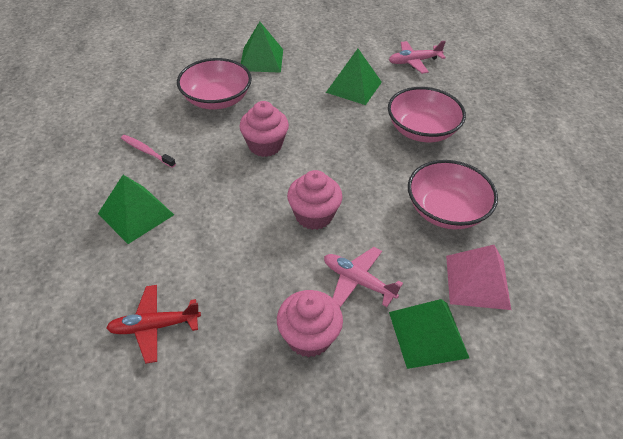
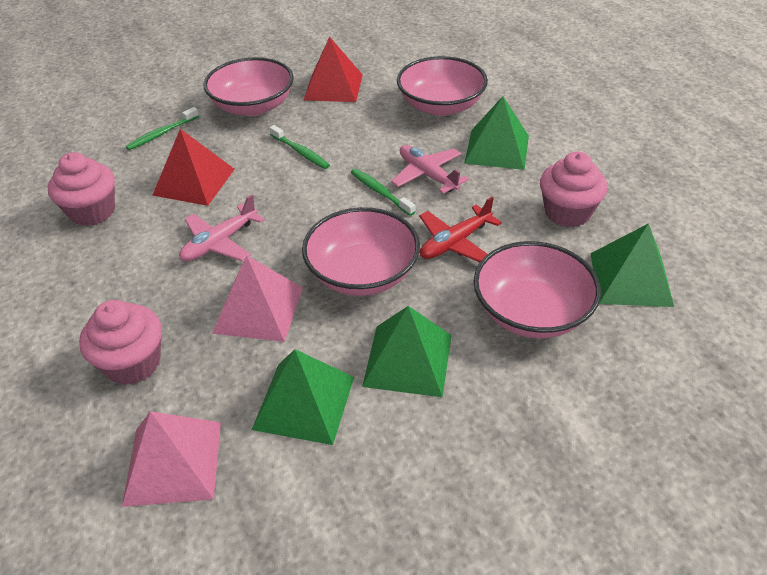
green toothbrush: none = 0 -> [126,107,199,150] [269,125,330,169] [351,169,415,216] = 3
pink bowl: [177,58,252,110] [388,87,466,142] [408,160,498,229] = 3 -> [203,57,294,116] [302,207,420,296] [397,56,488,116] [474,241,601,338] = 4
pink pyramid: [446,245,511,310] = 1 -> [122,411,221,507] [212,255,303,342] = 2
pink toothbrush: [121,135,176,168] = 1 -> none = 0
red pyramid: none = 0 -> [152,129,235,206] [304,37,363,102] = 2

